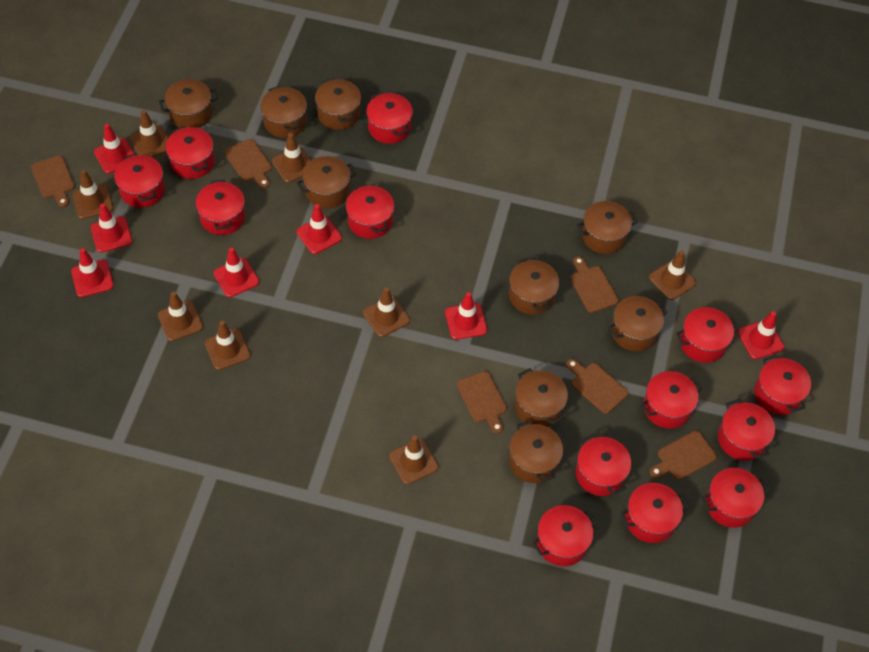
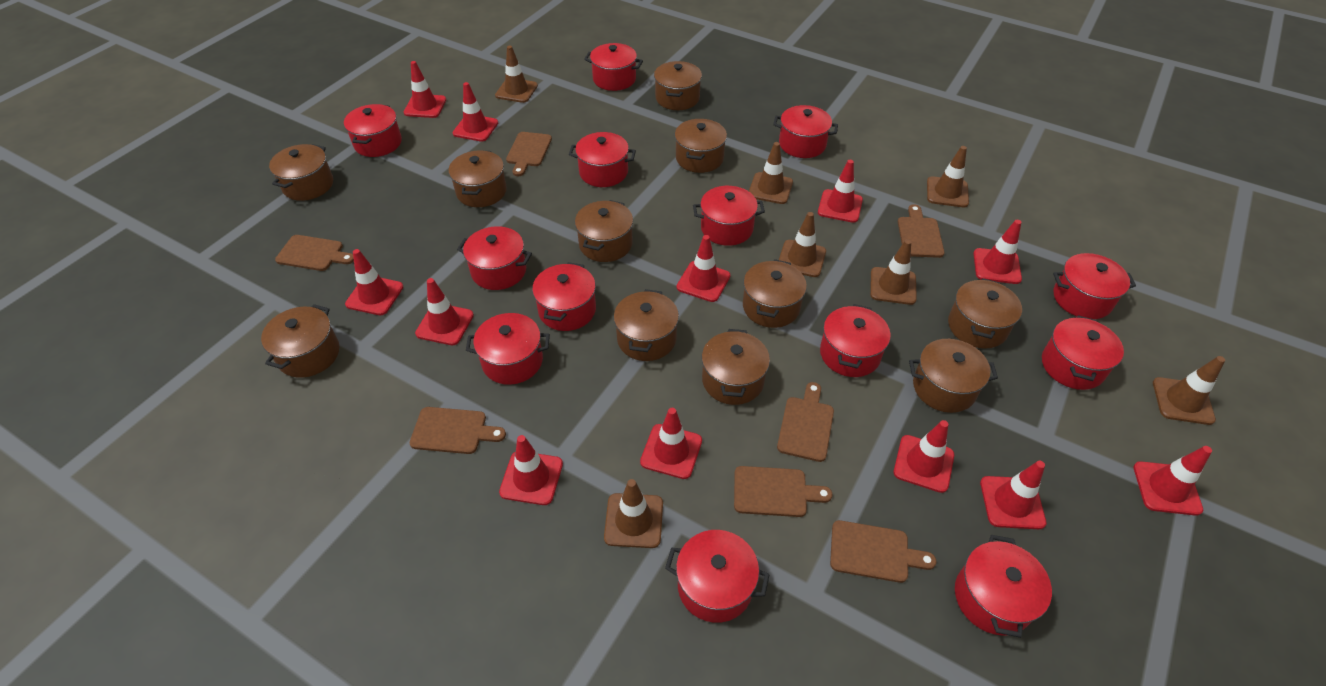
brown cutting board: [31,155,75,207] [225,139,272,188] [457,371,507,434] [566,359,628,414] [570,256,619,313] [650,431,717,480] = 6 -> [275,235,354,271] [410,407,506,454] [506,132,552,176] [734,466,833,517] [777,382,834,462] [830,520,936,583] [898,204,945,258] = 7
brown pot: [159,79,218,128] [260,86,307,138] [297,156,356,208] [315,78,361,130] [509,257,559,315] [509,420,563,483] [515,368,568,427] [577,201,637,254] [608,296,668,351] = 9 -> [261,304,339,378] [269,144,333,201] [449,150,507,207] [575,200,633,262] [614,289,679,361] [654,61,702,110] [675,119,727,173] [702,329,770,405] [743,259,807,328] [909,339,998,413] [948,278,1022,349] = 11
brown traffic cone: [72,170,113,219] [130,110,168,157] [158,292,203,341] [205,321,251,370] [272,133,311,183] [363,287,410,337] [389,435,439,485] [649,250,696,300] = 8 -> [495,46,538,103] [604,479,663,548] [749,142,793,204] [779,212,826,277] [870,239,917,305] [927,146,969,207] [1153,356,1225,425] = 7
red traffic cone: [71,248,114,297] [91,203,132,253] [94,124,134,174] [214,247,259,297] [296,204,342,254] [445,292,487,340] [738,311,785,359] = 7 -> [345,249,403,315] [404,61,446,118] [415,278,474,345] [452,82,498,142] [499,435,563,505] [640,408,702,479] [677,235,730,302] [818,160,863,223] [894,420,954,493] [973,220,1022,284] [980,461,1046,529] [1133,446,1212,516] = 12

